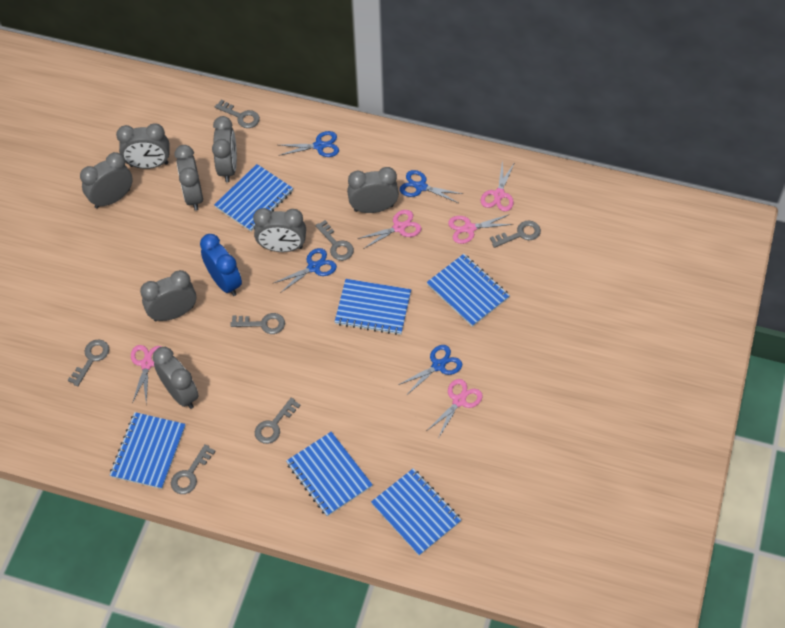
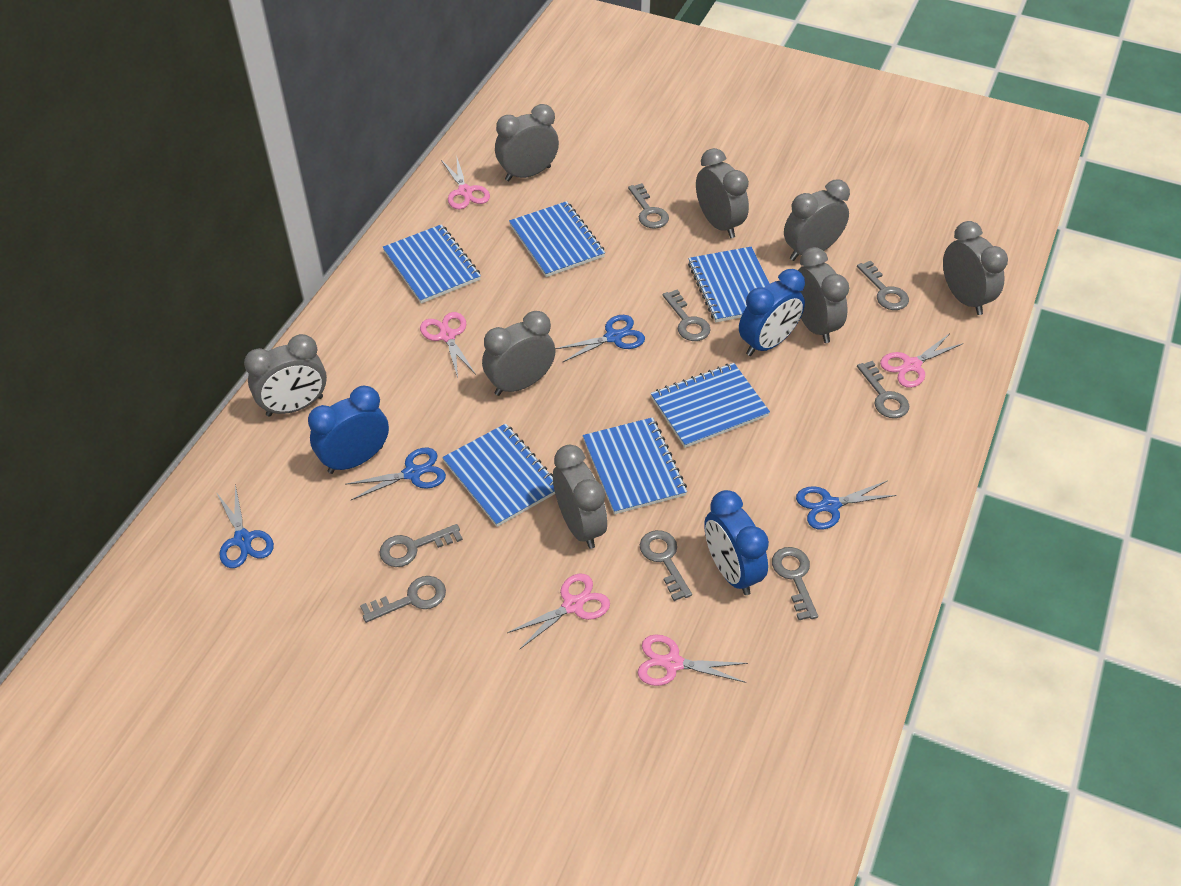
blue clock: [200,234,242,296] = 1 -> [308,386,389,474] [704,490,769,595] [739,269,805,356] = 3
grey key: [67,339,109,386] [171,444,216,494] [215,99,260,128] [230,313,285,334] [255,398,301,444] [315,220,354,261] [490,221,541,248] = 7 -> [360,576,446,623] [379,524,463,567] [628,183,669,229] [640,530,692,601] [663,290,711,341] [772,547,818,620] [857,261,909,310] [857,361,909,418] = 8

